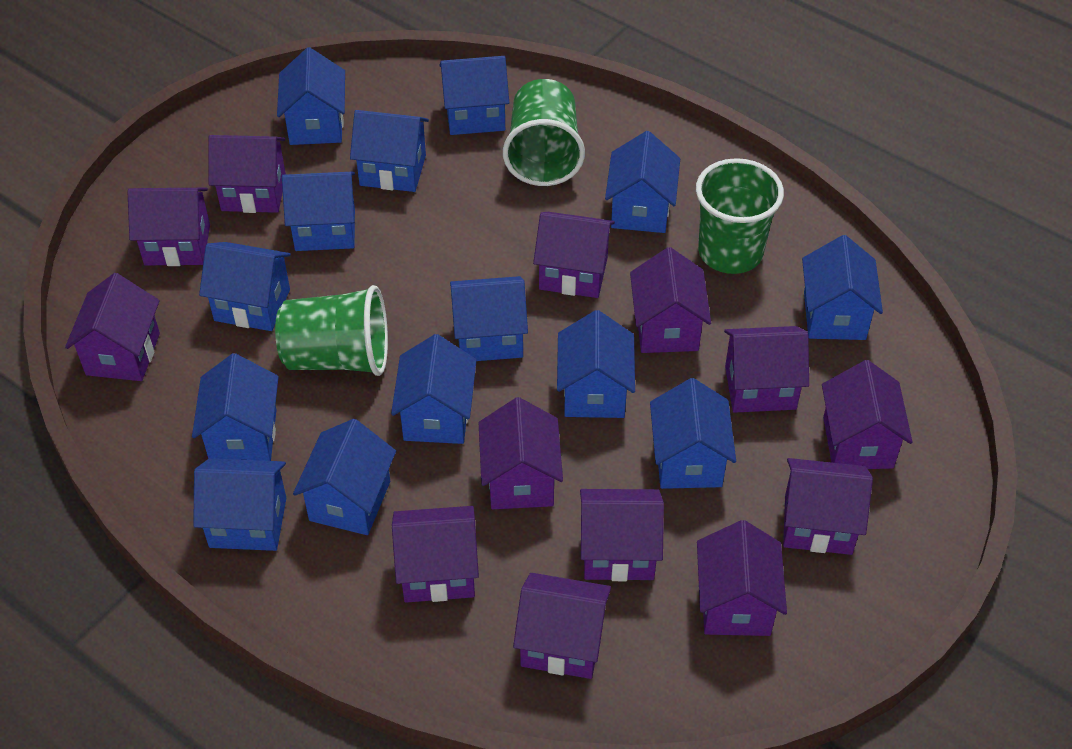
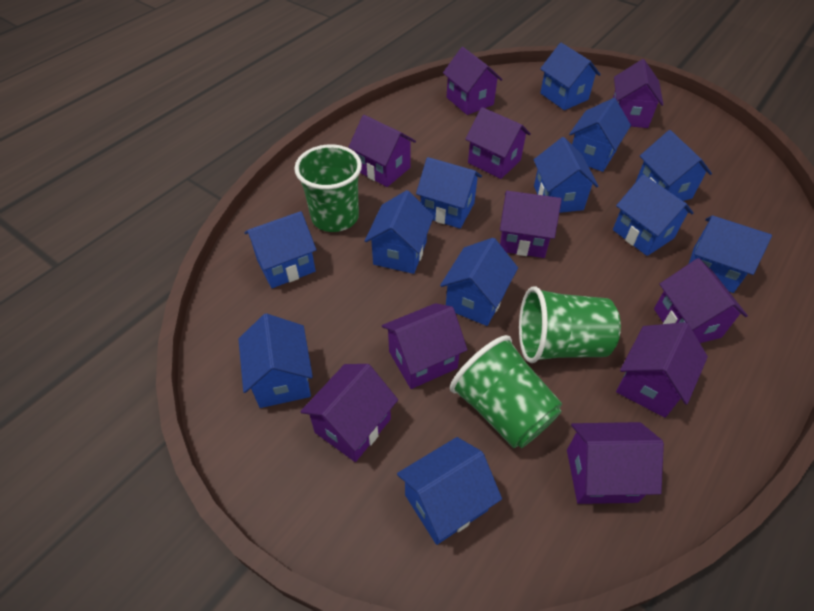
blue house: [192,353,279,461] [193,458,286,551] [199,242,291,331] [277,47,345,145] [282,172,355,251] [293,419,396,535] [350,110,429,192] [391,334,477,444] [440,56,509,135] [450,276,528,361] [557,310,635,418] [605,131,680,233] [650,378,736,489] [802,235,883,340] = 14 -> [238,313,313,408] [244,211,317,288] [365,190,434,274] [397,437,502,545] [416,157,482,229] [440,238,518,326] [534,137,599,213] [540,43,601,110] [569,98,631,172] [613,175,694,256] [636,130,712,201] [689,215,772,293] = 12
purple house: [65,273,160,381] [127,188,210,266] [208,135,286,213] [392,506,479,603] [479,397,563,509] [513,573,611,679] [533,212,615,298] [580,489,664,581] [630,247,711,353] [697,520,787,636] [724,326,809,413] [783,458,873,555] [822,360,913,469] = 13 -> [300,364,398,462] [349,115,416,187] [382,303,467,389] [443,47,503,115] [465,107,531,179] [500,191,562,258] [567,422,664,504] [613,59,663,128] [616,322,708,418] [654,258,748,343] = 10

